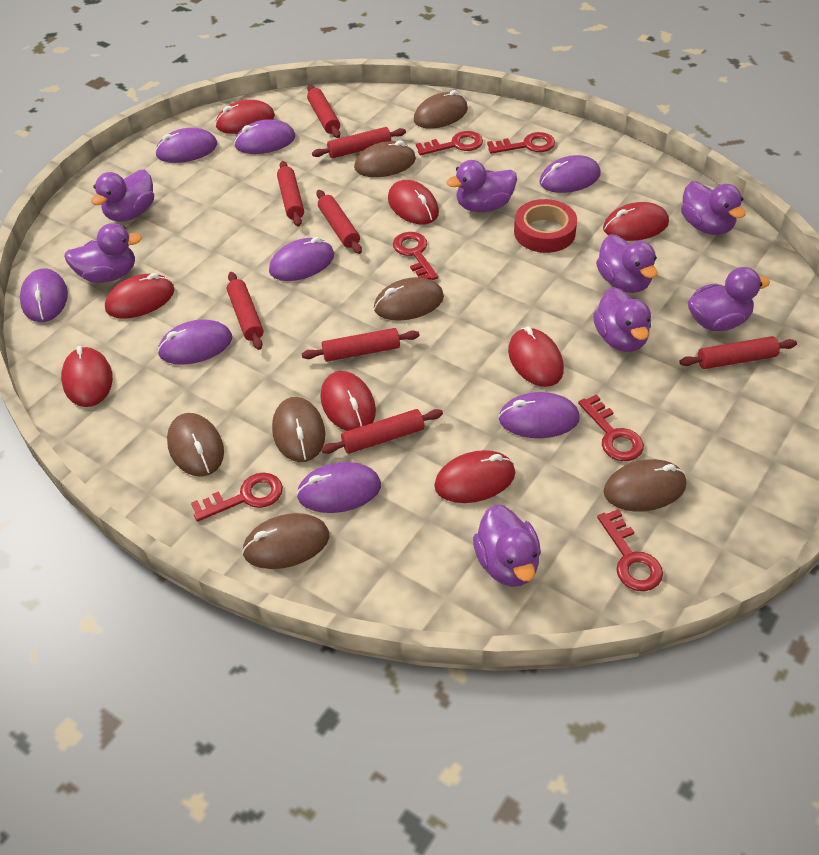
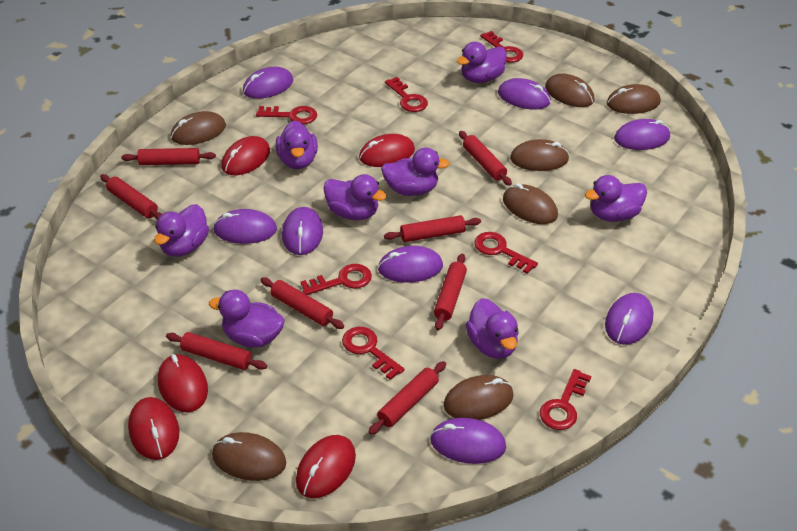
red key: [191,473,283,522] [393,232,438,280] [416,131,483,155] [487,132,555,154] [578,394,644,461] [597,509,663,591] = 6 -> [256,106,317,124] [300,264,372,295] [342,327,404,380] [385,77,428,112] [474,232,538,274] [480,31,523,63] [540,369,591,430] = 7
red mouse: [61,346,113,407] [105,273,175,319] [215,100,275,134] [320,371,376,431] [388,180,439,225] [434,450,515,503] [508,326,564,387] [603,202,669,241] = 8 -> [128,397,179,460] [158,354,208,412] [221,136,270,175] [296,435,356,498] [359,134,415,167] = 5
red tape: [514,199,577,253] = 1 -> none = 0

